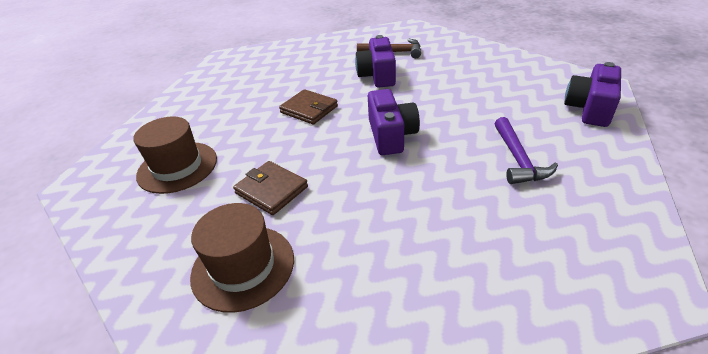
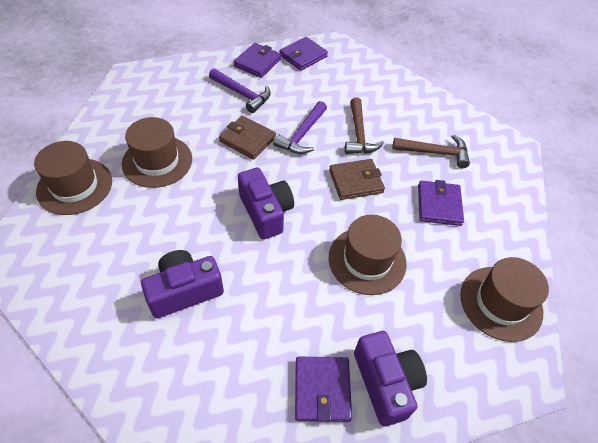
brown hammer: [357,39,421,58] = 1 -> [345,97,384,154] [392,135,470,168] = 2
brown hat: [134,116,217,194] [190,203,294,313] = 2 -> [34,141,112,215] [122,117,192,188] [329,215,407,295] [460,257,549,342] = 4
purple hammer: [495,117,558,184] = 1 -> [209,68,271,113] [273,101,327,154] = 2
purple wallet: none = 0 -> [233,43,282,78] [279,37,328,71] [295,356,352,422] [418,180,464,226] = 4

